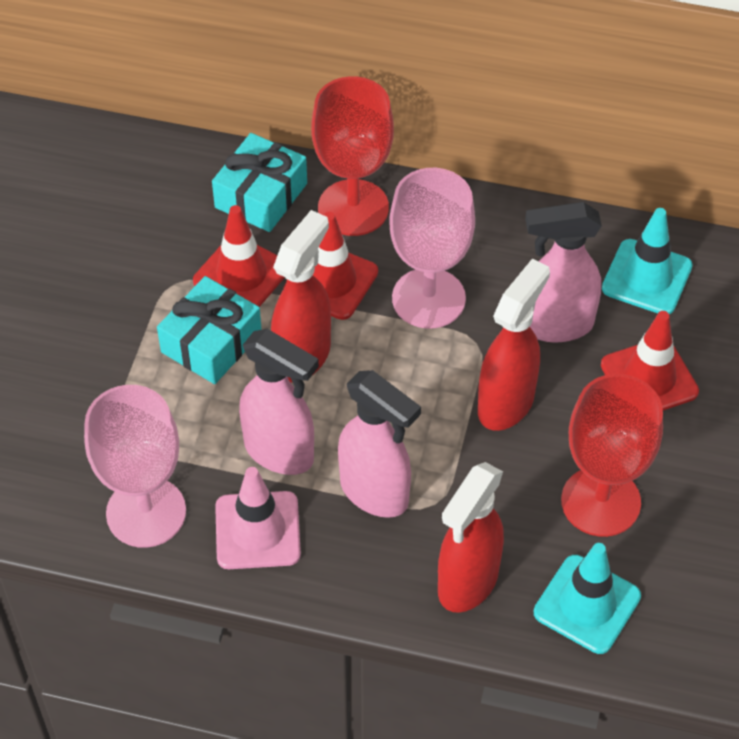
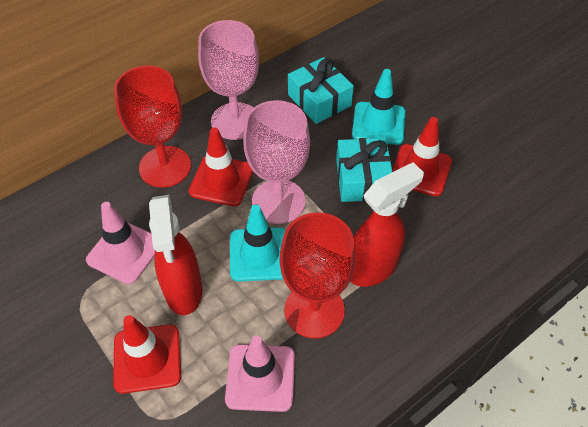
pink spray bottle: [239,329,319,475] [338,370,421,518] [525,202,602,342] = 3 -> none = 0
pink traffic cone: [215,467,301,569] = 1 -> [86,202,155,284] [225,336,295,412] = 2
red spray bottle: [271,210,331,383] [438,462,504,613] [478,259,550,431] = 3 -> [149,195,203,315] [350,162,424,287] = 2

